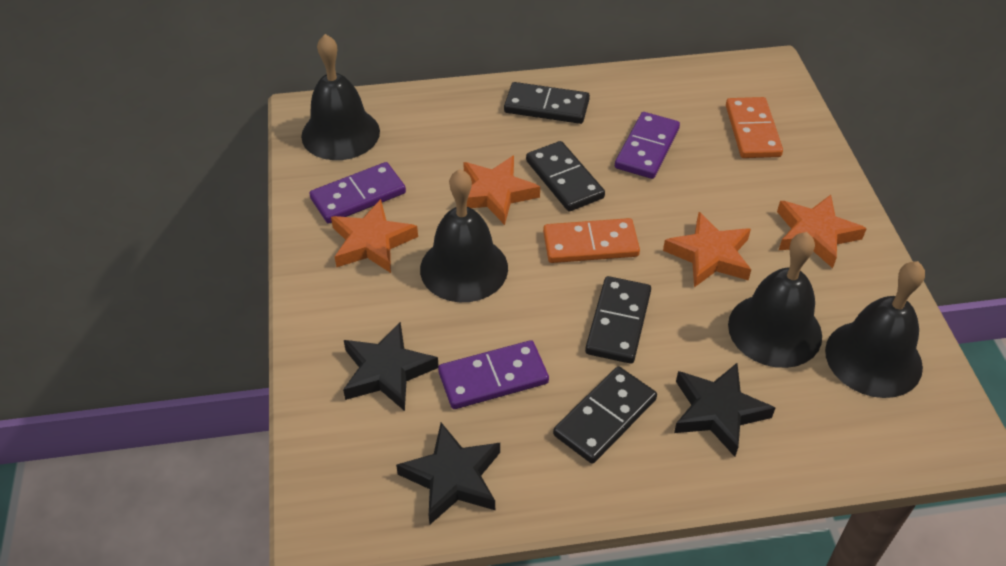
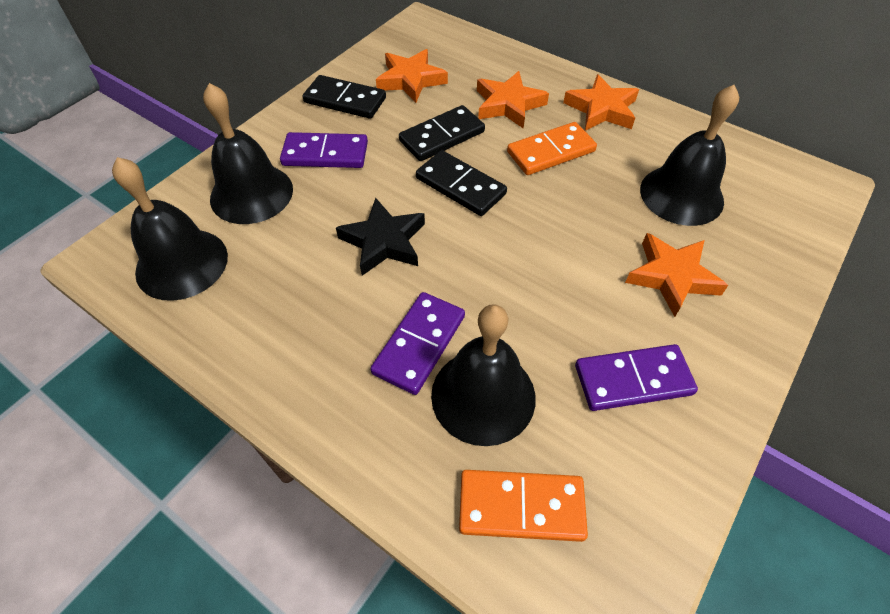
black domino: [504,82,590,124] [526,141,605,212] [553,366,657,464] [585,276,651,364] = 4 -> [303,75,386,119] [399,105,485,161] [416,150,507,216] = 3
black star: [343,322,439,411] [396,423,500,524] [674,363,775,457] = 3 -> [336,198,425,276] = 1

